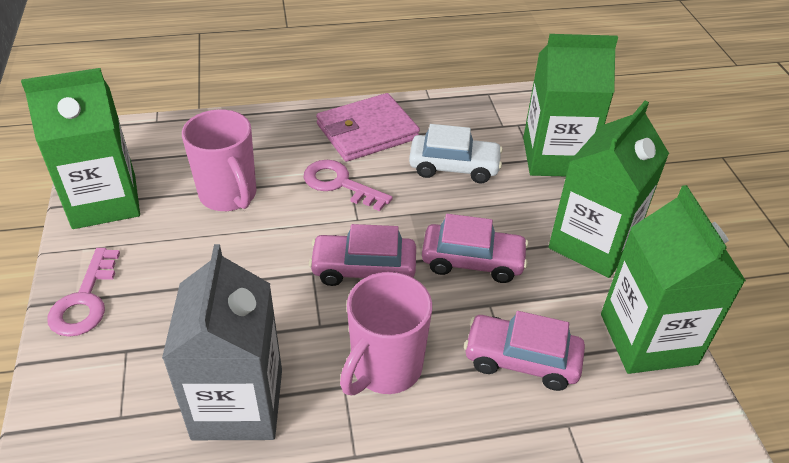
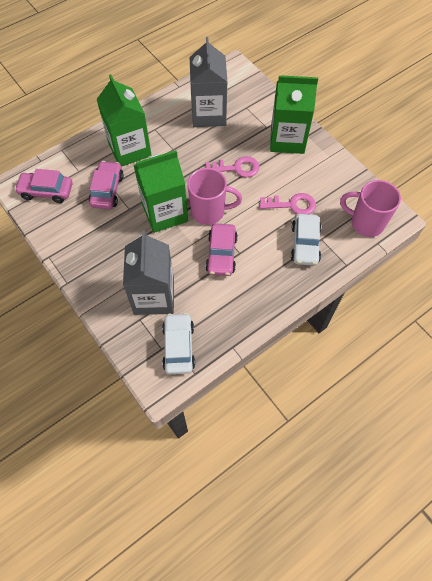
green carton: [21,68,140,229] [523,34,618,176] [549,101,669,278] [601,185,746,374] = 4 -> [96,74,152,167] [134,150,188,233] [270,75,318,154] = 3
grey carton: [162,244,282,440] = 1 -> [123,231,174,315] [190,37,227,127] = 2
pink wallet: [316,93,420,162] = 1 -> none = 0
white car: [409,124,503,183] = 1 -> [162,313,195,374] [291,214,321,266] = 2

